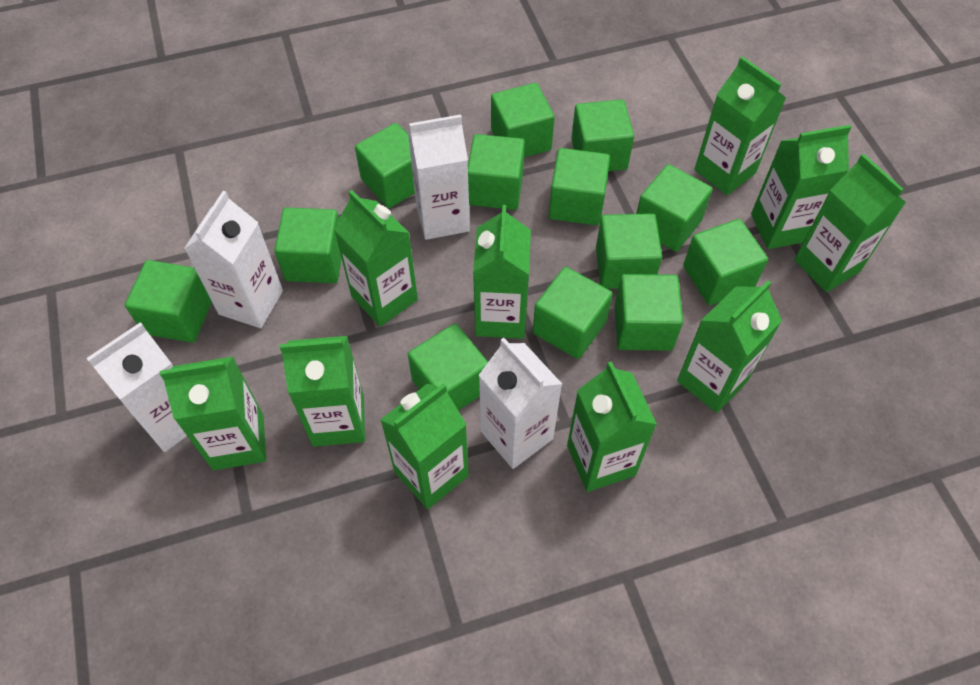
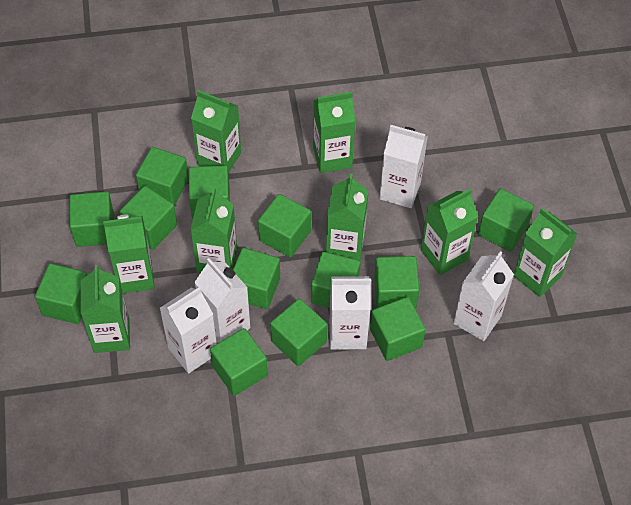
green carton: [160,357,266,470] [280,336,365,447] [334,190,418,327] [380,383,469,509] [473,205,531,339] [567,361,657,492] [677,281,782,413] [694,56,786,195] [751,125,852,249] [794,154,906,292] = 10 -> [81,265,130,353] [103,215,155,293] [190,187,237,273] [191,90,241,173] [313,92,355,173] [326,173,369,261] [421,189,478,275] [514,208,577,297] = 8
white carton: [86,322,187,452] [184,191,283,328] [408,115,470,240] [479,338,562,469] = 4 -> [160,287,217,373] [194,258,250,343] [329,276,371,350] [379,125,428,208] [454,251,514,341] = 5

